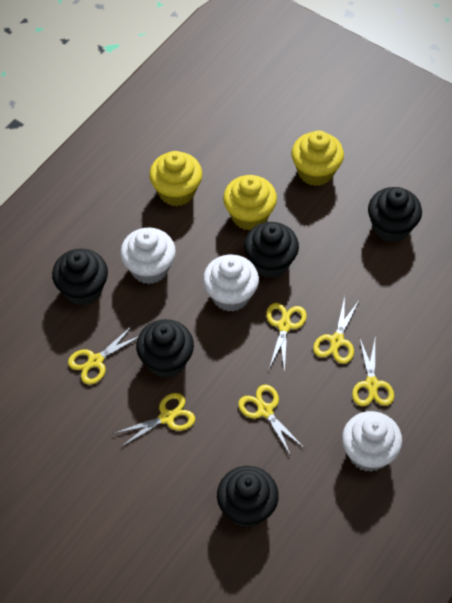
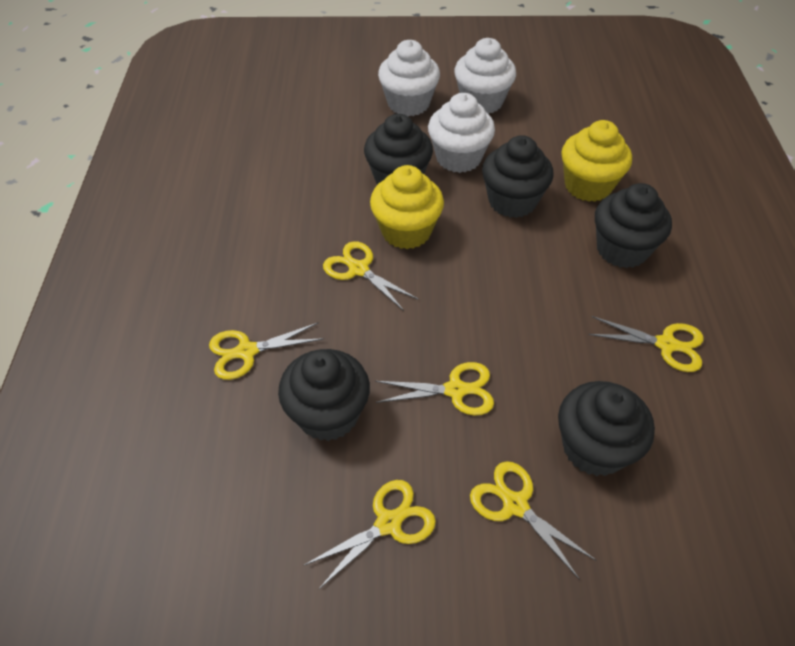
yellow cupcake: [149,151,202,206] [223,175,277,231] [291,131,344,186] = 3 -> [370,165,444,249] [561,120,632,202] = 2

